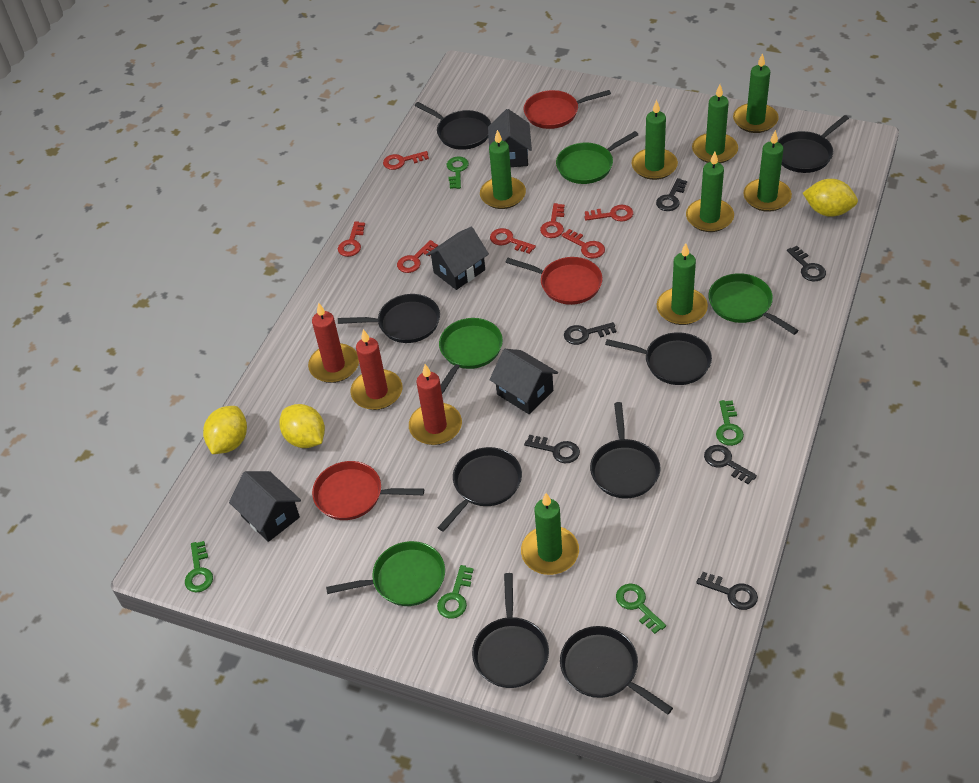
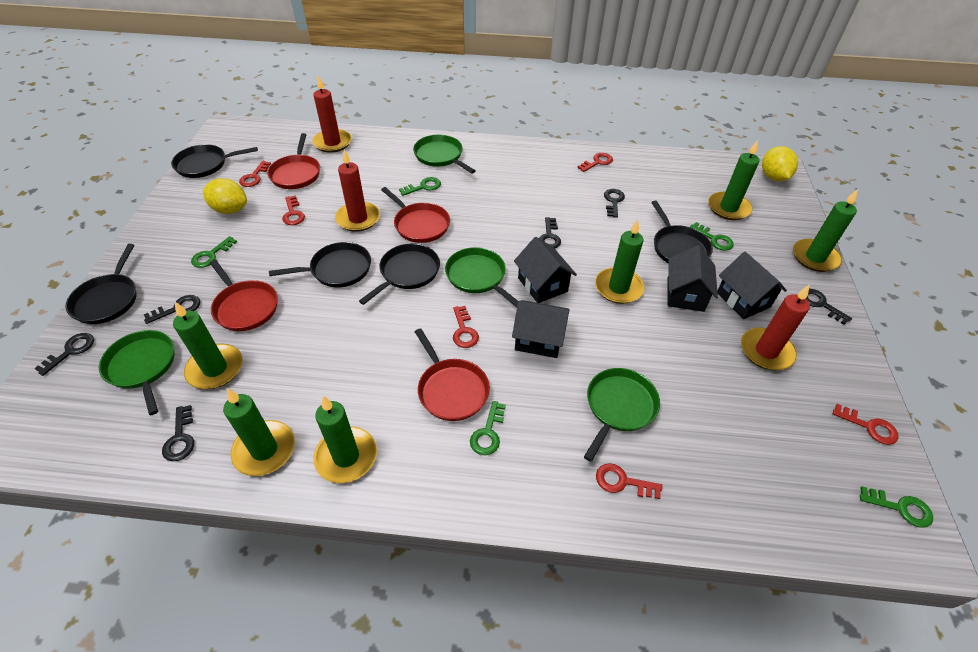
black pan: [338,294,440,343] [415,102,491,150] [437,447,522,532] [472,573,549,688] [560,626,673,715] [590,402,660,498] [605,332,712,385] [777,115,849,173] = 8 -> [66,244,137,324] [171,144,258,178] [269,242,371,287] [359,244,440,305] [651,201,713,263] = 5
green candle: [480,130,526,209] [521,493,579,575] [632,100,678,180] [656,243,708,325] [686,152,734,232] [692,85,738,163] [733,53,779,133] [744,130,792,212] = 8 -> [173,302,243,389] [223,388,295,476] [313,396,377,483] [595,219,645,304] [708,140,759,220] [793,189,858,272] = 6
red key: [338,221,365,257] [383,151,429,170] [397,240,438,273] [490,228,536,254] [540,203,565,238] [562,229,605,258] [585,205,633,222] = 7 -> [239,161,271,187] [282,195,305,225] [453,306,479,348] [578,153,613,172] [596,463,662,499] [833,404,899,445] = 6
red pan: [312,461,424,520] [505,257,603,305] [524,90,611,129] = 3 -> [210,260,278,331] [267,133,320,189] [381,187,450,243] [415,328,490,421] = 4
yellow lemon: [203,406,247,454] [279,404,325,448] [803,179,858,217] = 3 -> [203,178,247,214] [762,146,798,181] = 2

